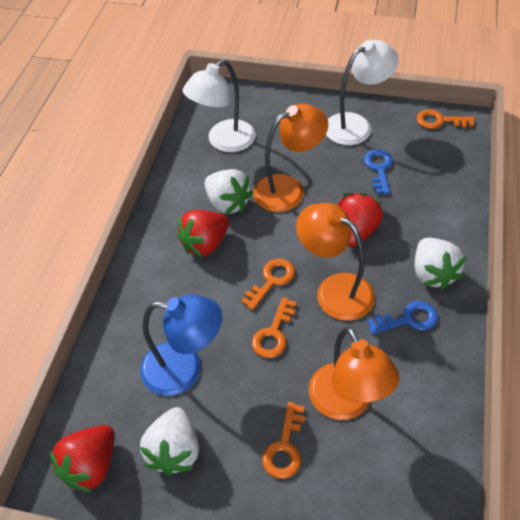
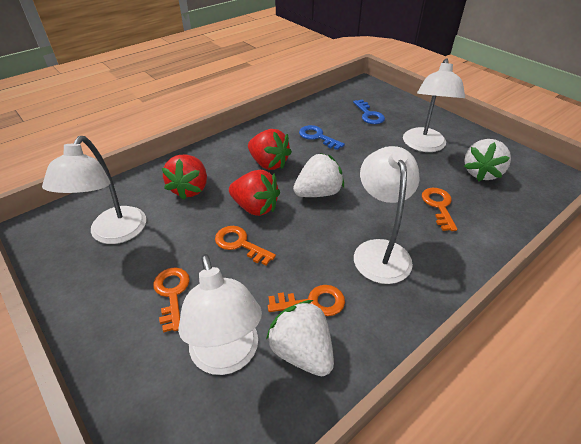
blue lamp: [140,294,222,396] = 1 -> none = 0
orange lamp: [253,103,328,212] [296,203,375,321] [309,327,400,420] = 3 -> none = 0
white lamp: [183,59,256,152] [326,40,399,145] = 2 -> [42,136,146,244] [178,254,262,375] [354,146,420,284] [403,58,465,152] = 4

